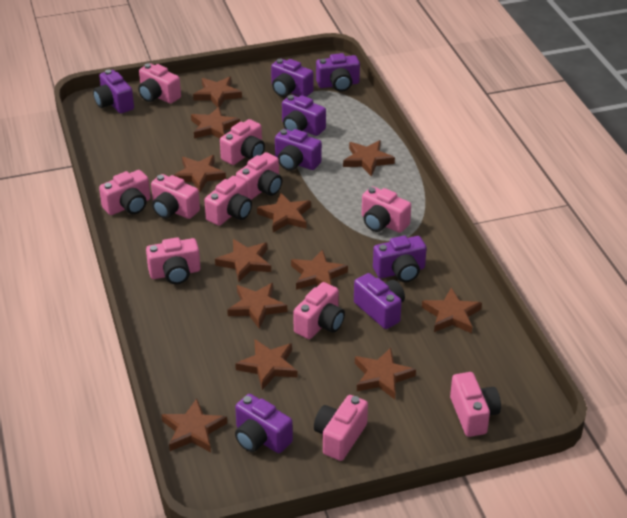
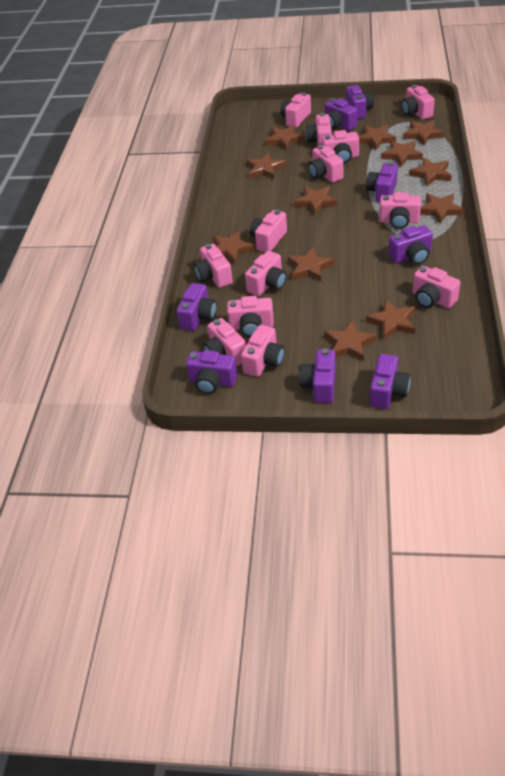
pink camera: [99,170,150,215] [138,63,181,104] [146,237,200,284] [151,174,200,219] [204,176,252,226] [220,119,265,165] [236,152,282,200] [293,282,345,339] [314,395,368,461] [362,186,411,233] [450,372,501,437] = 11 -> [194,244,233,288] [203,318,246,366] [227,296,274,337] [241,325,285,377] [245,251,287,296] [250,209,287,252] [280,92,311,128] [305,113,332,146] [308,145,343,183] [322,130,359,164] [379,192,421,229] [401,85,435,120] [412,266,460,308] = 13

